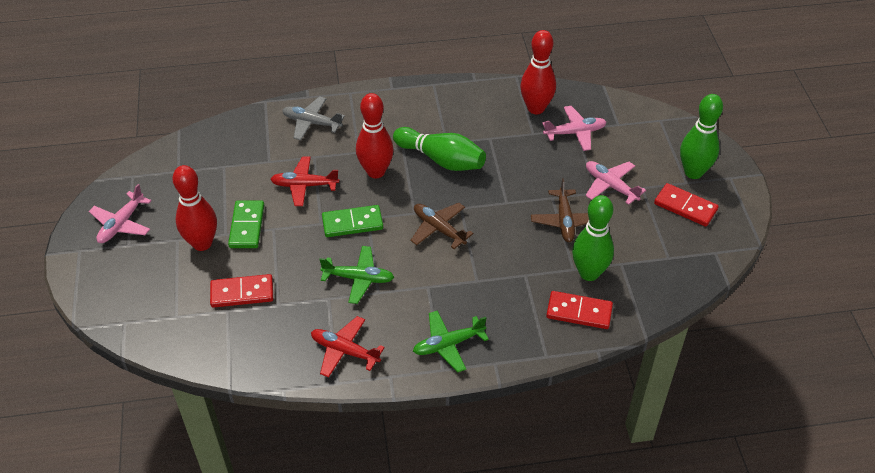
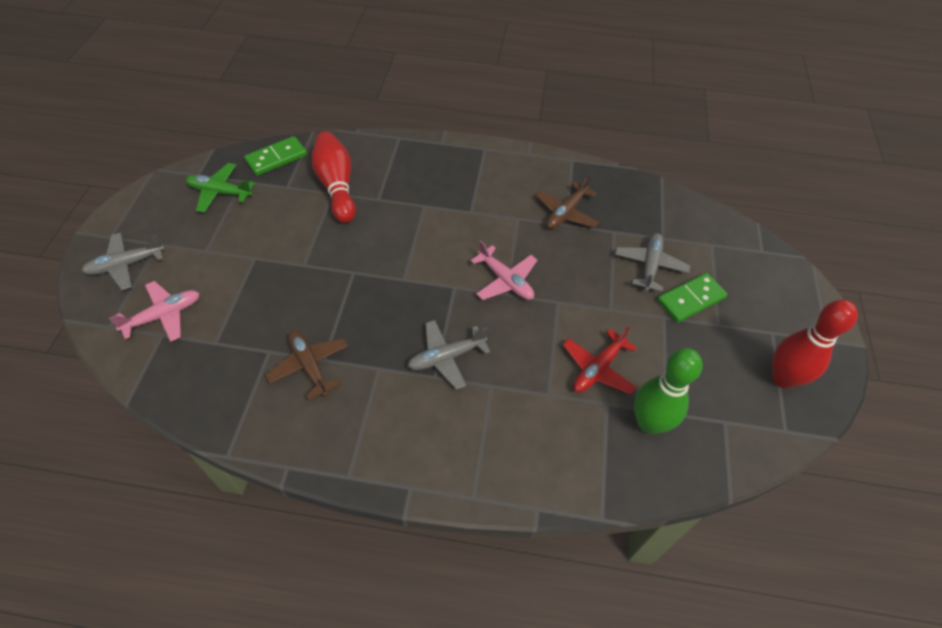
green bowling pin: [393,127,486,171] [572,195,614,281] [680,94,723,179] = 3 -> [634,348,702,434] = 1
green plane: [319,246,394,304] [413,310,489,372] = 2 -> [186,163,255,213] = 1
grey plane: [282,96,345,140] = 1 -> [82,233,164,290] [408,320,490,390] [615,233,690,292] = 3
pink plane: [89,184,152,243] [542,106,607,151] [585,161,646,205] = 3 -> [109,281,200,342] [471,240,537,300] = 2
red bowling pin: [172,165,217,251] [356,93,394,178] [520,30,556,114] = 3 -> [312,132,356,223] [772,300,858,388] = 2
red domino: [210,274,273,308] [546,291,613,329] [654,183,719,227] = 3 -> none = 0
red plane: [270,156,339,206] [311,316,385,378] = 2 -> [563,326,637,395] = 1

